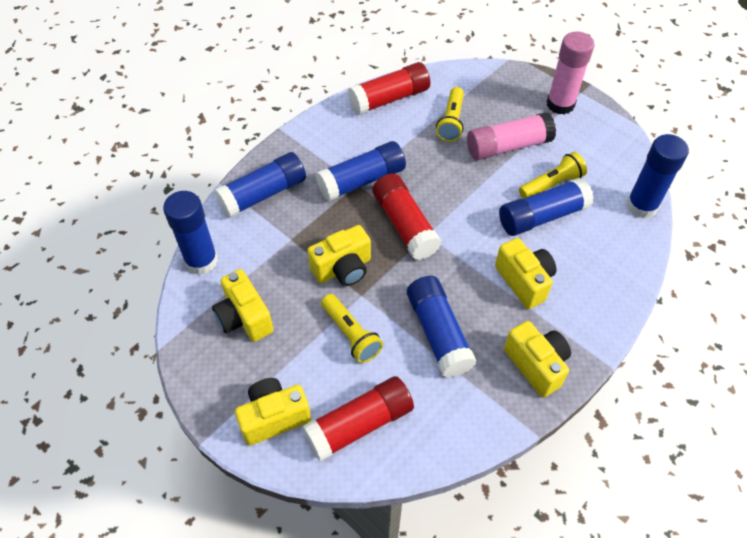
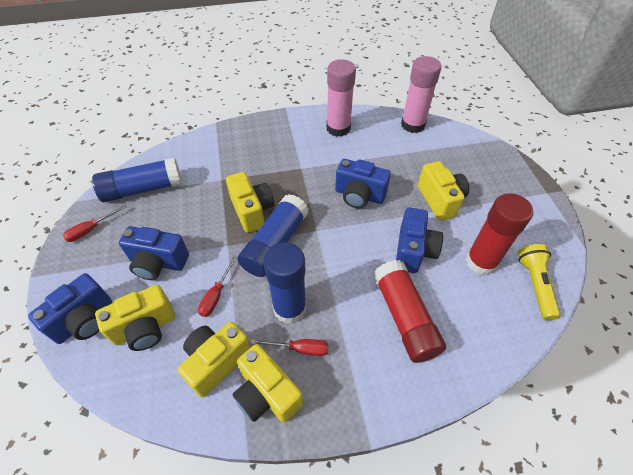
blue camera: none = 0 -> [28,273,112,344] [119,226,189,280] [335,159,391,208] [396,208,443,273] = 4
blue glue stick: [163,191,218,275] [214,152,306,218] [316,141,406,201] [407,276,476,378] [499,178,594,236] [626,134,689,218] = 6 -> [92,158,182,202] [237,194,309,277] [263,242,306,324] = 3
red glue stick: [302,376,414,461] [348,62,430,115] [372,173,441,260] = 3 -> [373,260,446,363] [466,193,533,275] = 2
red screwdriver: none = 0 -> [63,205,127,242] [198,256,237,317] [250,339,328,356] = 3
yellow flashlight: [321,294,383,363] [436,87,464,142] [519,152,587,199] = 3 -> [518,244,561,320] = 1

